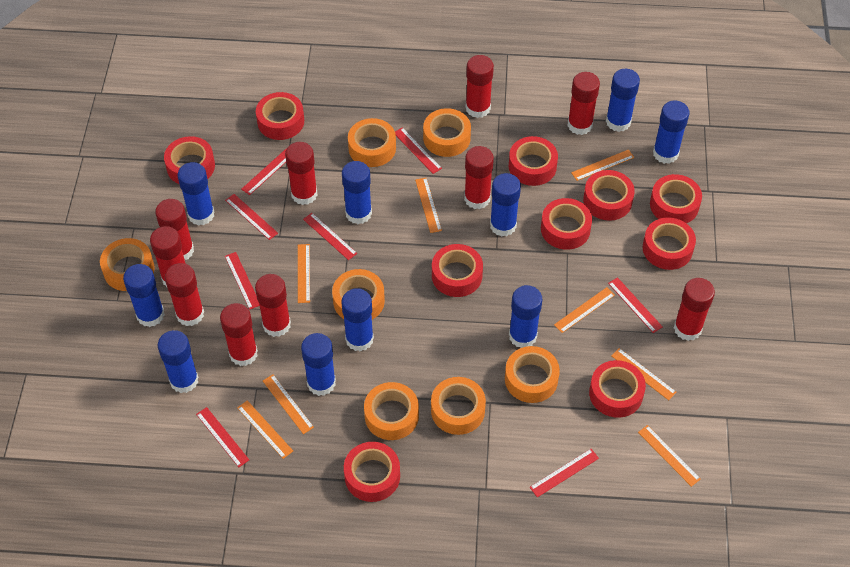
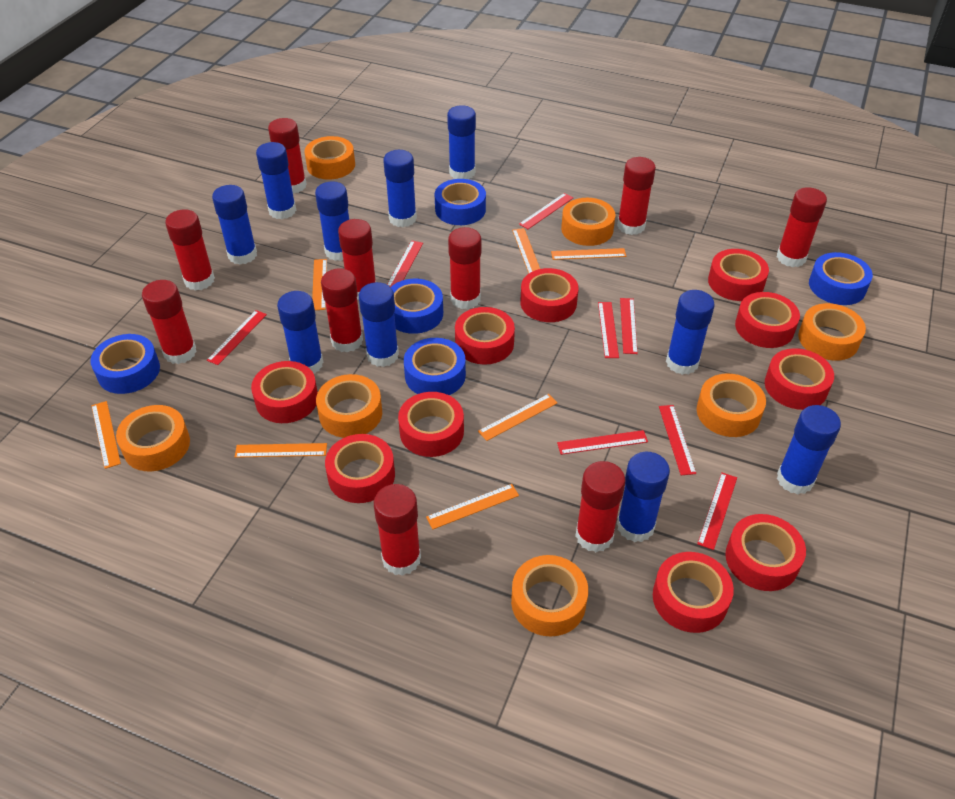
blue tape: none = 0 -> [90,334,160,394] [391,279,443,334] [404,338,466,395] [435,179,486,225] [809,252,873,305] = 5
orange ruler: [237,400,293,459] [263,374,314,434] [298,244,310,303] [415,178,442,233] [554,287,615,333] [571,150,634,181] [611,348,677,400] [638,425,701,487] = 8 -> [91,401,121,469] [235,443,327,458] [312,259,327,310] [426,484,519,529] [478,394,557,441] [512,228,540,273] [551,248,626,260] = 7

